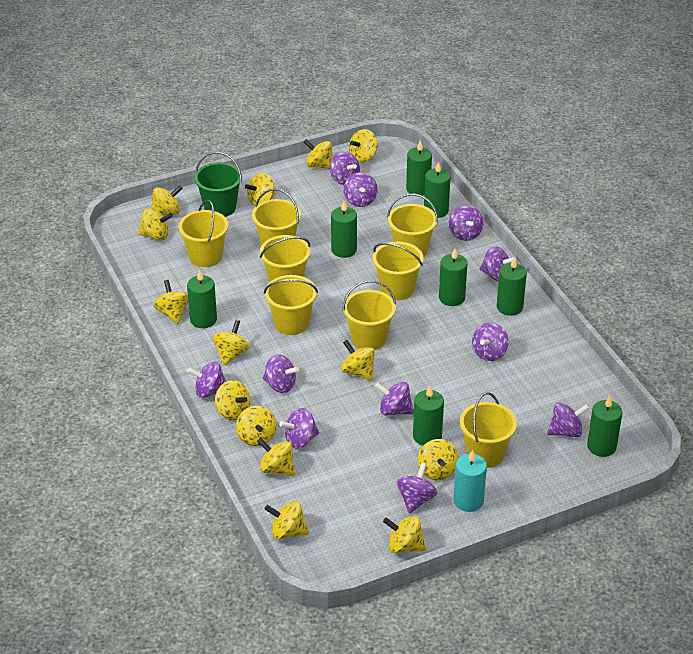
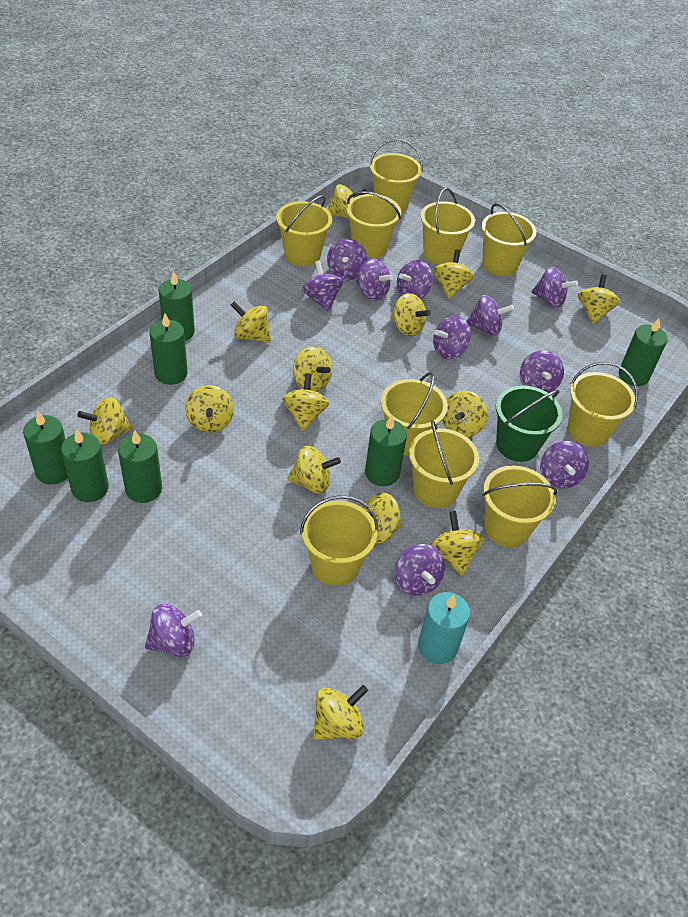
green candle: [187,269,217,328] [331,201,357,258] [406,140,432,196] [413,386,444,446] [424,161,451,218] [439,248,468,306] [497,257,527,316] [587,396,622,457] = 8 -> [23,411,68,485] [61,429,109,502] [118,430,162,503] [150,313,188,385] [159,271,195,341] [365,415,407,486] [619,319,668,386] = 7
yellow bucket: [179,200,228,267] [252,188,301,246] [260,235,310,282] [264,275,318,335] [343,280,396,350] [373,242,424,300] [387,193,438,257] [460,392,517,468] = 8 -> [276,195,332,266] [300,495,378,586] [347,191,401,258] [369,139,423,213] [381,372,448,456] [409,420,479,508] [420,188,475,265] [481,203,536,276] [482,465,558,547] [568,362,638,447] = 10

